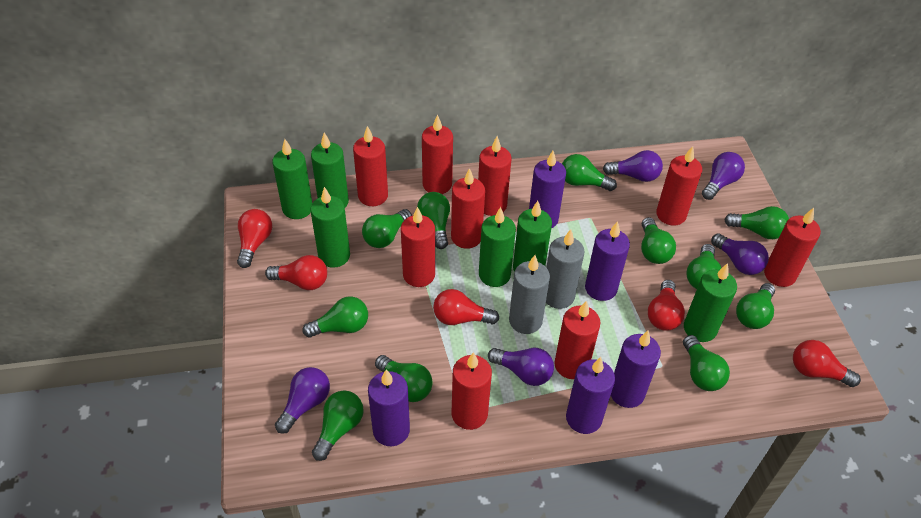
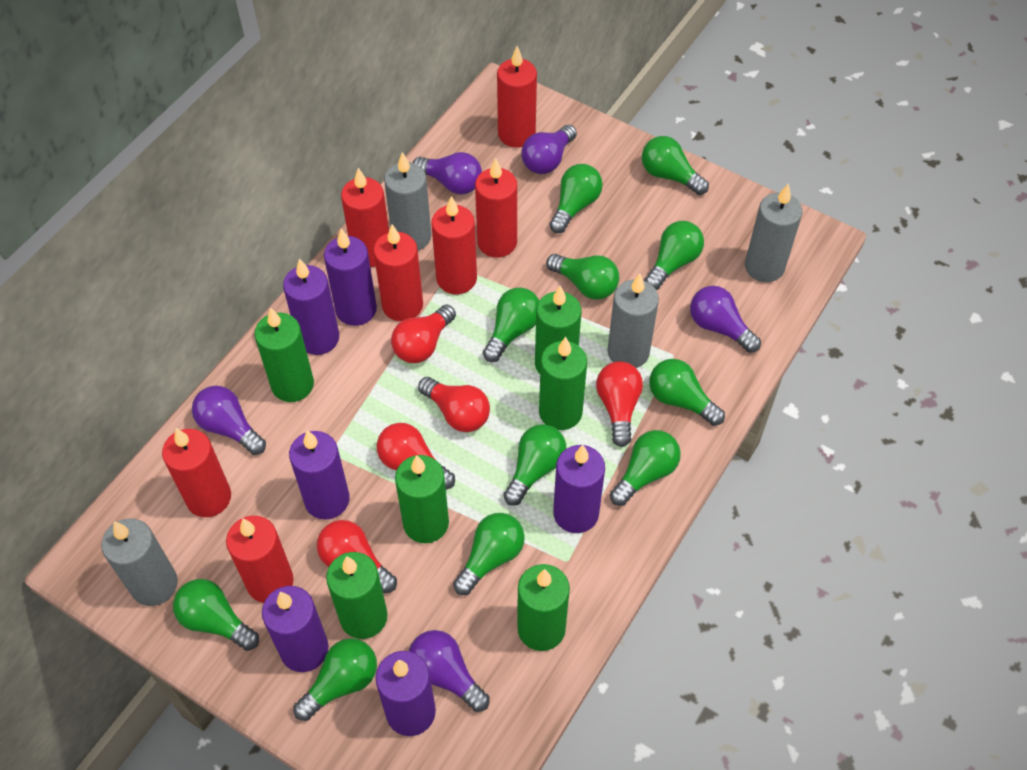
grey candle: [509,255,550,334] [546,229,585,309] = 2 -> [101,519,178,606] [384,152,432,250] [608,273,659,368] [745,183,803,282] = 4
purple candle: [368,369,410,446] [529,151,566,229] [566,357,615,434] [585,221,630,301] [611,331,661,408] = 5 -> [262,586,329,672] [283,258,339,355] [289,430,350,520] [324,229,377,326] [375,651,436,736] [553,445,605,533] = 6
red candle: [353,126,388,206] [401,207,435,287] [422,114,453,194] [451,168,485,249] [452,352,492,430] [478,136,511,216] [554,301,600,379] [656,146,702,226] [764,208,821,287] = 9 -> [162,428,231,517] [226,516,293,603] [341,168,389,267] [373,224,423,321] [431,196,477,294] [475,158,517,258] [497,46,537,148] = 7

